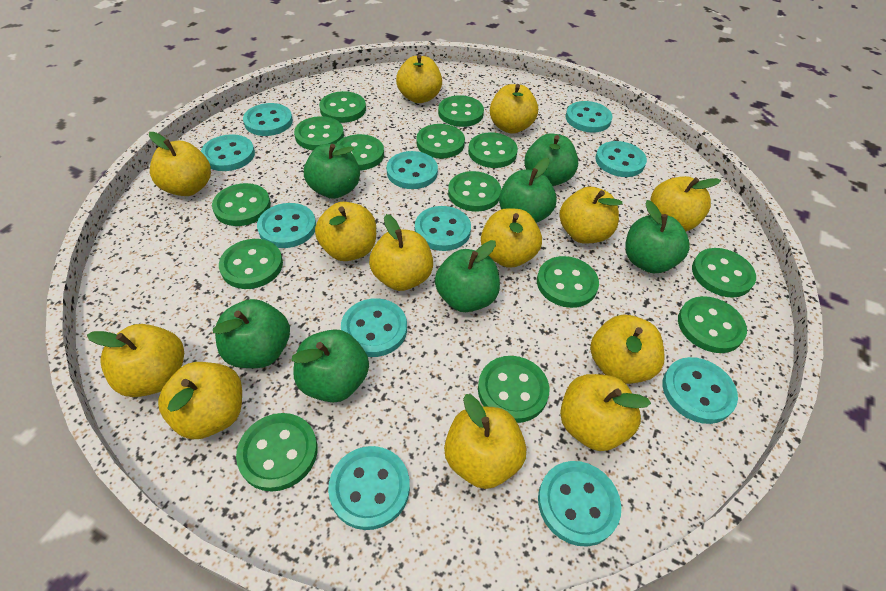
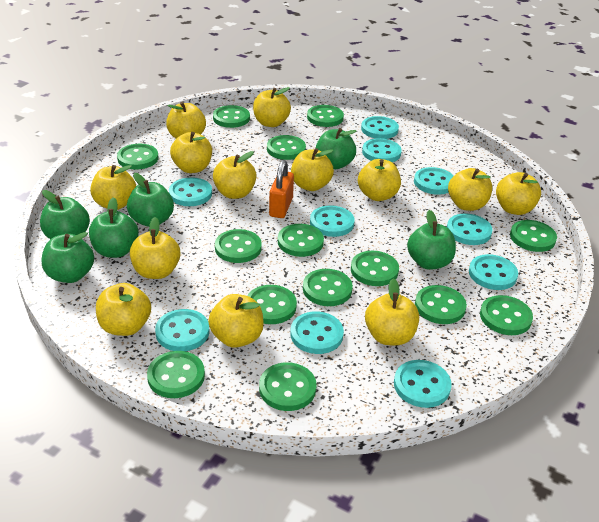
green apple: [213,299,290,368] [291,329,369,403] [304,144,360,199] [435,240,500,312] [499,158,557,223] [524,133,578,186] [625,200,690,273] = 7 -> [40,190,90,239] [42,232,94,283] [89,197,139,258] [127,173,174,227] [316,128,356,169] [407,210,456,270] = 6
orange padlock: none = 0 -> [269,160,294,218] = 1
turquoise button: [201,134,255,171] [243,103,293,136] [257,203,316,248] [328,446,410,530] [341,298,407,357] [386,151,438,189] [415,206,471,251] [538,461,621,547] [566,101,613,133] [595,141,647,177] [663,357,738,424] = 11 -> [155,309,209,351] [169,177,212,206] [290,311,344,354] [310,205,355,237] [361,116,399,139] [362,138,402,162] [394,360,452,408] [414,167,454,195] [447,213,493,245] [469,254,518,290] = 10

